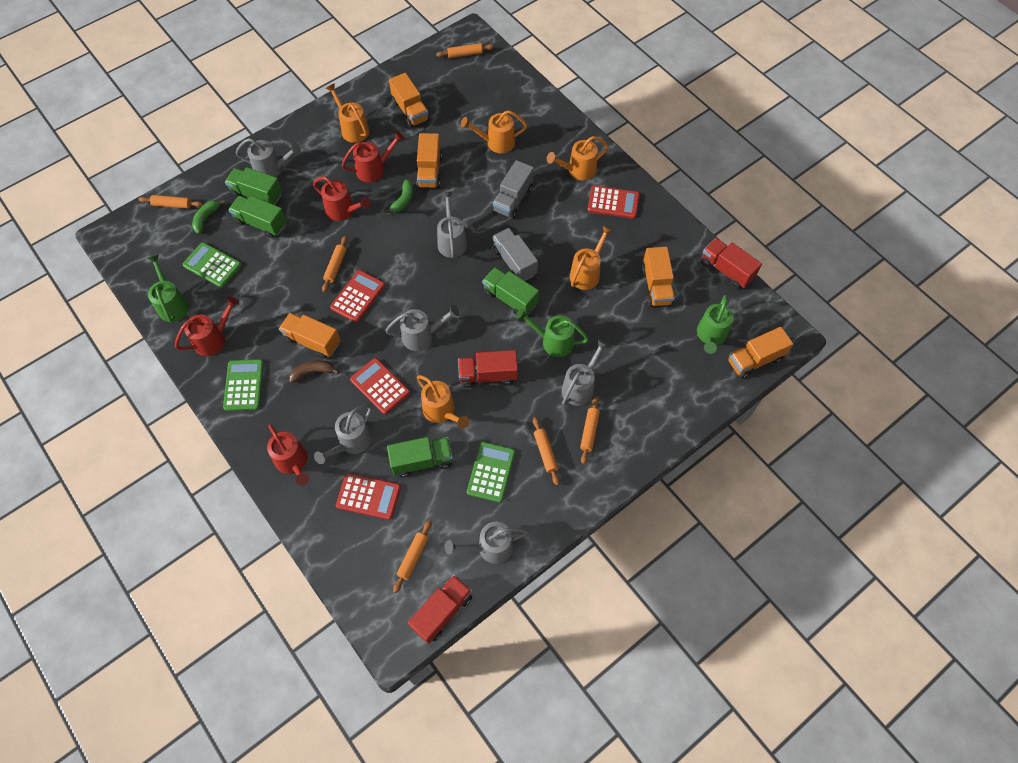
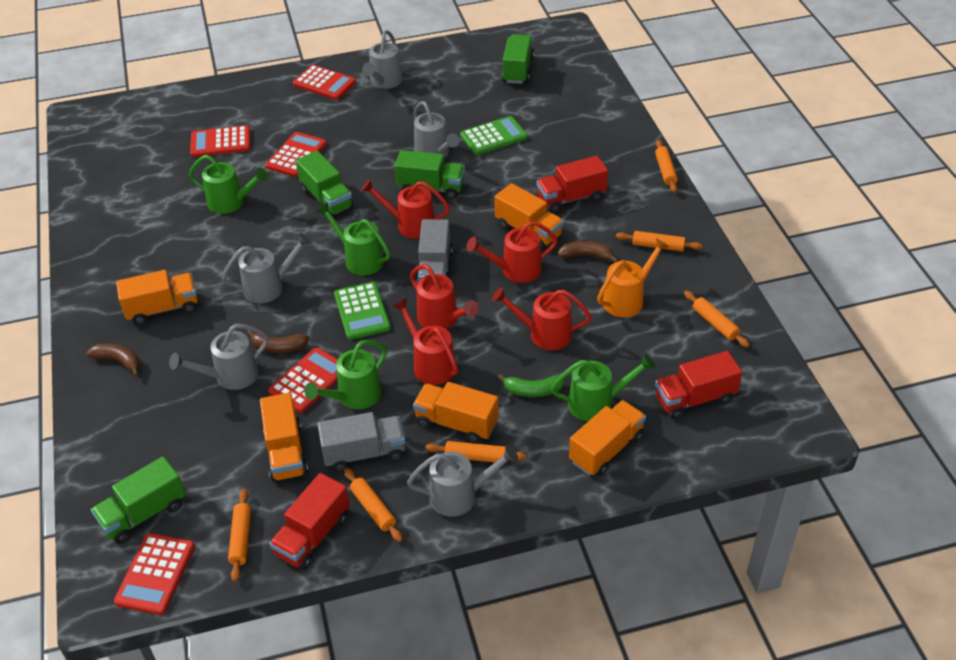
brown banana: [289,360,339,383] = 1 -> [87,344,140,377] [247,330,309,353] [558,241,619,262] = 3
green banana: [192,200,226,234] [384,180,413,213] = 2 -> [498,374,565,397] = 1
green calculator: [183,242,242,288] [223,359,264,411] [467,442,515,503] = 3 -> [334,282,391,340] [460,116,527,155] = 2
green watering can: [147,255,189,322] [516,308,589,357] [697,295,734,354] = 3 -> [189,155,268,214] [305,340,387,409] [316,202,390,275] [551,354,655,421] = 4
grey watering can: [236,138,301,177] [314,404,372,464] [385,305,459,351] [437,191,467,258] [445,522,528,564] [562,339,609,406] = 6 -> [169,324,269,390] [222,233,311,303] [362,30,403,89] [407,445,518,517] [413,101,459,158] = 5
orange watering can: [325,83,369,143] [417,375,469,429] [461,110,527,153] [547,136,609,180] [570,226,613,290] = 5 -> [597,238,669,317] = 1
red calculator: [330,270,385,323] [336,473,401,520] [350,358,410,414] [588,185,640,219] = 4 -> [114,533,195,615] [190,125,250,157] [265,132,327,177] [268,348,338,413] [293,65,356,100] = 5
red watering can: [175,296,239,356] [267,424,310,486] [313,176,370,221] [341,131,405,183] = 4 -> [361,179,450,239] [393,298,458,385] [410,264,479,329] [466,221,558,283] [492,287,591,350] = 5

